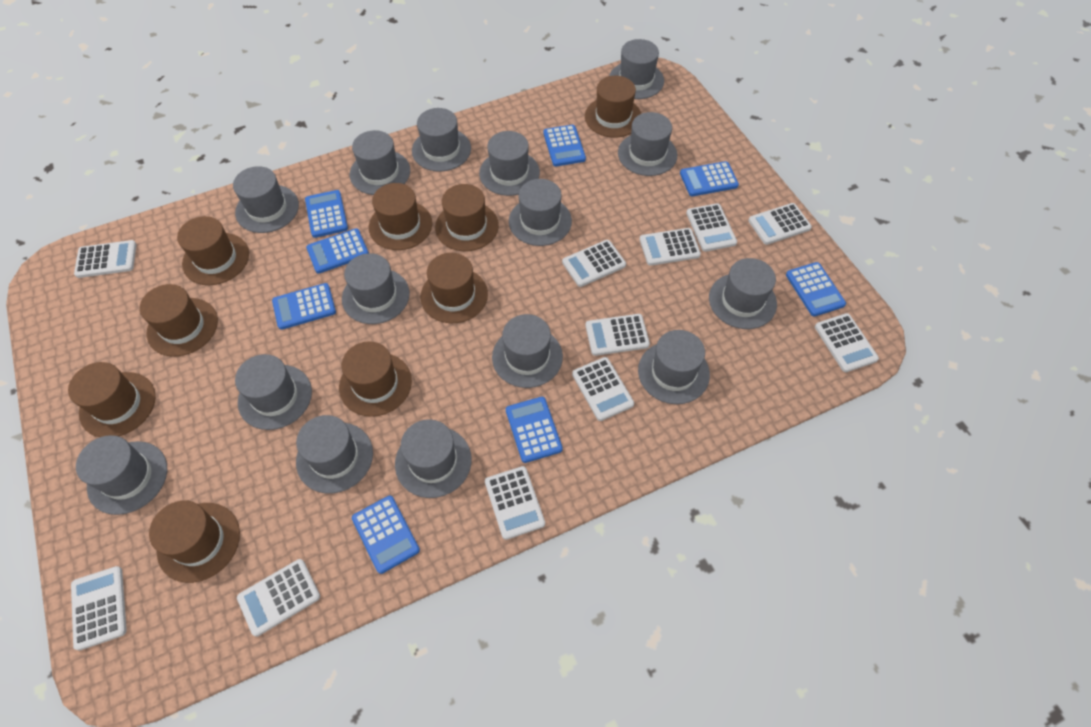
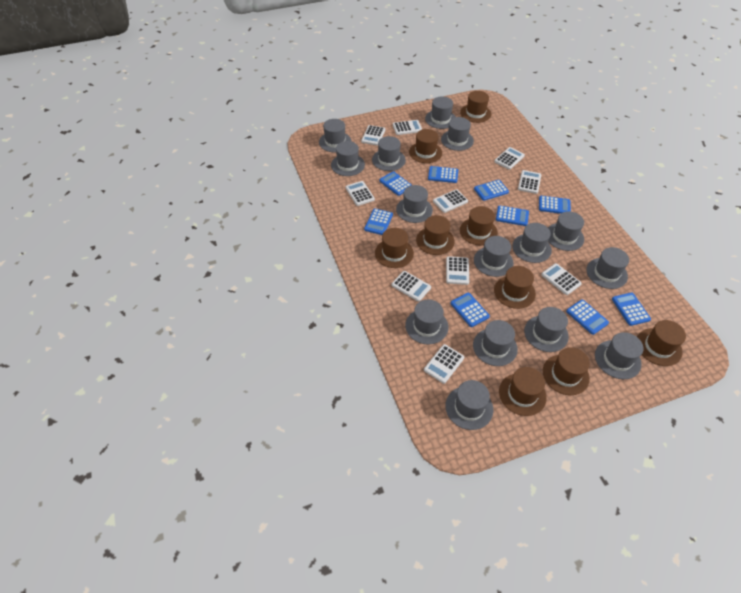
blue calculator: [272,283,336,330] [305,190,348,238] [306,228,369,274] [352,495,420,574] [506,397,563,463] [543,125,586,166] [680,161,739,196] [786,262,846,316] = 8 -> [364,208,393,235] [380,171,412,196] [428,166,458,183] [451,293,490,327] [474,180,509,201] [496,206,529,226] [539,196,571,214] [566,299,609,335] [612,293,651,326] = 9
white calculator: [71,566,127,651] [74,240,137,278] [237,559,320,637] [485,466,545,540] [562,240,626,287] [572,357,634,421] [585,314,650,356] [639,228,701,266] [686,203,737,252] [748,203,812,245] [815,313,879,372] = 11 -> [345,181,375,206] [361,125,385,146] [391,271,431,302] [393,120,422,135] [424,344,464,384] [433,189,468,213] [446,256,469,285] [494,147,525,170] [518,170,541,194] [541,263,582,295] = 10

